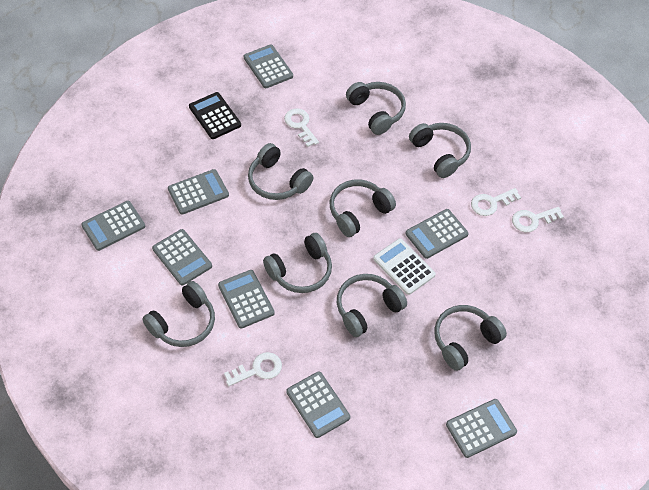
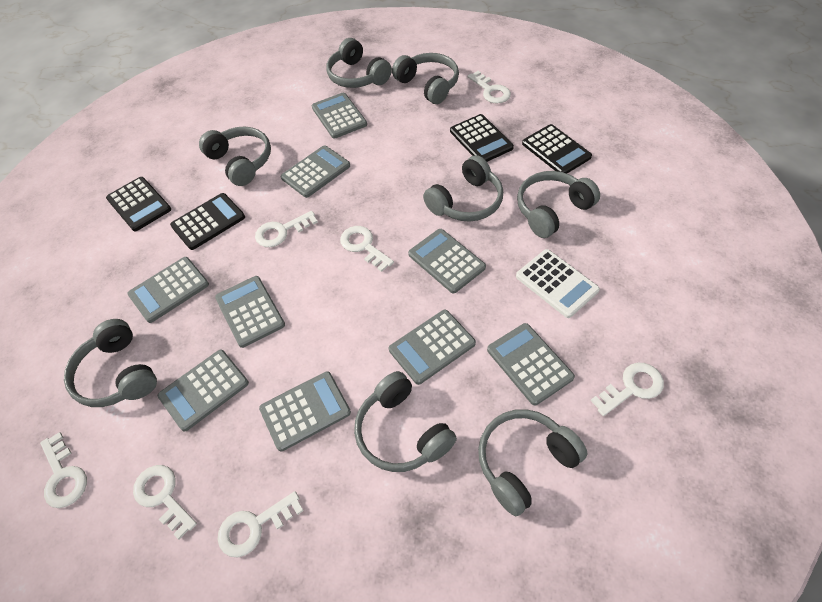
black calculator: [189,92,241,139] = 1 -> [106,177,171,231] [170,193,245,250] [450,114,514,162] [522,124,592,174] = 4
grey calculator: [81,201,145,251] [152,229,212,285] [168,169,229,215] [218,270,275,329] [244,44,293,88] [286,371,350,438] [405,209,469,259] [446,399,517,458] = 8 -> [127,257,209,323] [158,350,249,432] [215,276,285,348] [259,371,351,452] [281,145,350,198] [312,93,367,139] [389,310,476,385] [408,229,486,293] [487,323,575,405] = 9
white key: [224,352,282,386] [284,109,319,147] [471,188,521,216] [512,207,564,232] = 4 -> [40,432,87,508] [133,465,197,539] [218,491,304,557] [255,211,318,247] [340,226,394,272] [468,71,511,104] [591,363,664,416] = 7

